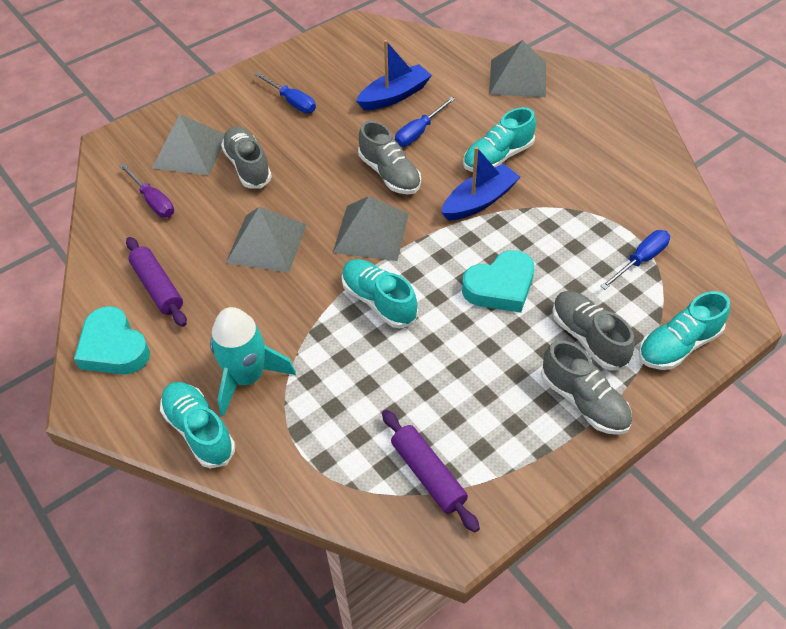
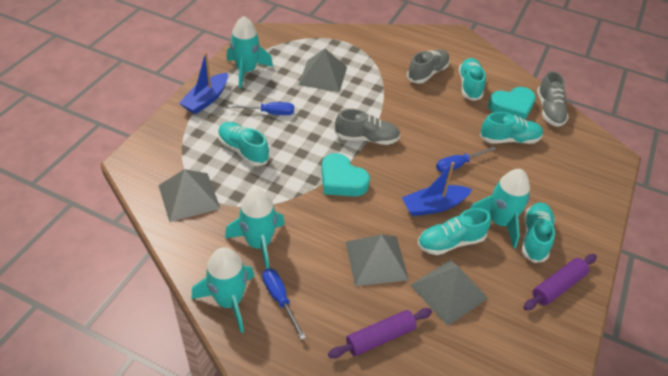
grey shoe: [221,126,272,188] [358,121,421,194] [541,340,632,435] [552,291,635,371] = 4 -> [334,109,401,145] [407,49,450,84] [537,71,569,127] = 3
purple screwdriver: [119,163,174,218] = 1 -> none = 0
turquoise rocket: [210,307,296,416] = 1 -> [192,247,255,333] [225,189,285,269] [227,16,273,88] [470,169,530,249] = 4
turquoise shoe: [160,382,235,468] [342,259,418,328] [463,107,536,172] [639,291,730,370] = 4 -> [218,122,270,166] [418,208,491,255] [459,58,486,101] [480,112,543,144] [522,203,555,263] = 5

